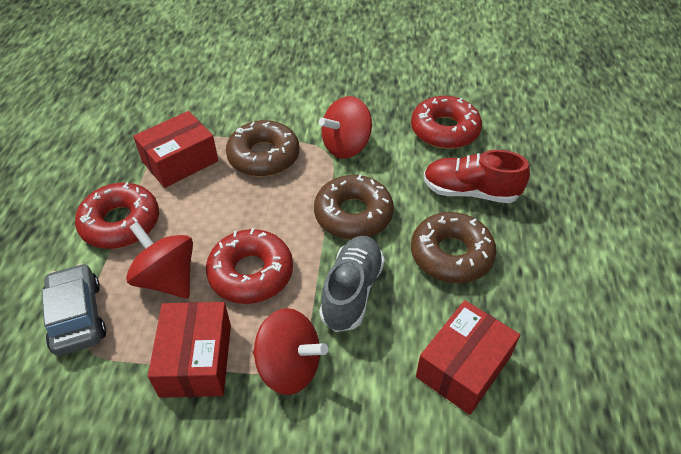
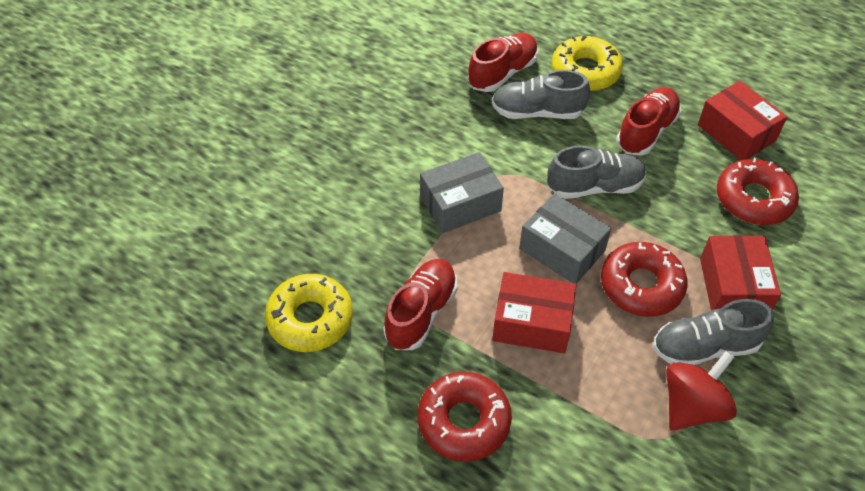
brown donut: [226,120,299,177] [314,175,394,240] [411,212,496,283] = 3 -> none = 0
grey box: none = 0 -> [420,152,504,233] [519,193,611,284] = 2
grey car: [41,263,106,356] = 1 -> none = 0
grey shoe: [319,236,385,332] = 1 -> [492,70,590,119] [547,145,646,199] [653,299,774,365] = 3
red shoe: [423,150,530,203] = 1 -> [383,259,457,350] [468,33,538,92] [616,87,681,155] = 3
red spinning top: [126,222,193,299] [253,308,328,395] [319,96,372,159] = 3 -> [666,351,737,430] = 1
yellow donut: none = 0 -> [265,274,353,352] [552,36,623,91] = 2

